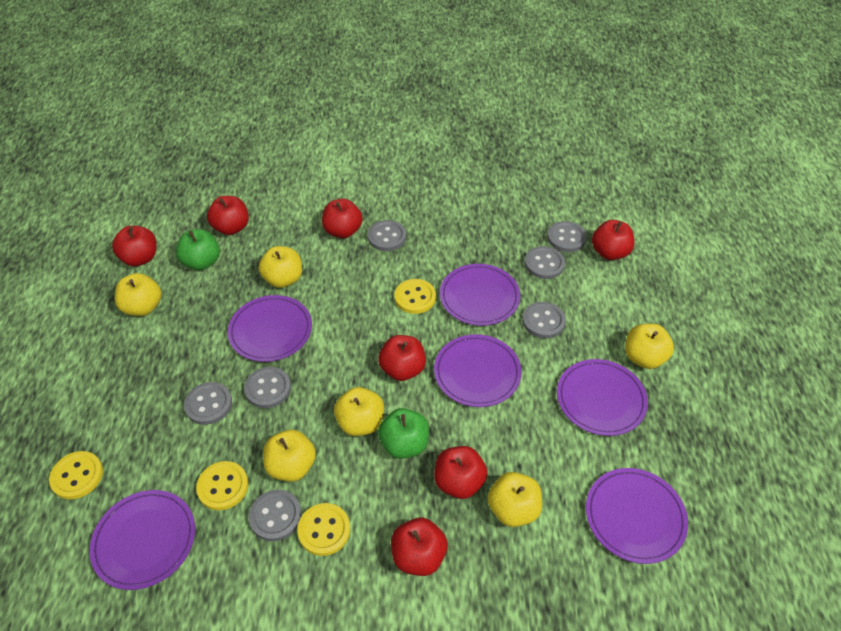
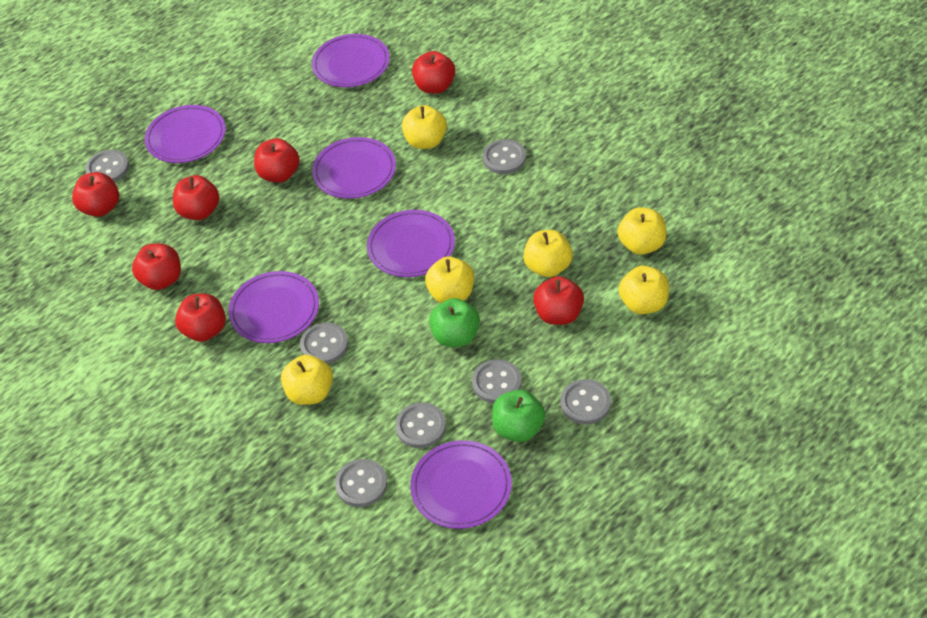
yellow button: [49,451,103,499] [196,461,248,510] [297,503,350,556] [395,279,436,314] = 4 -> none = 0

